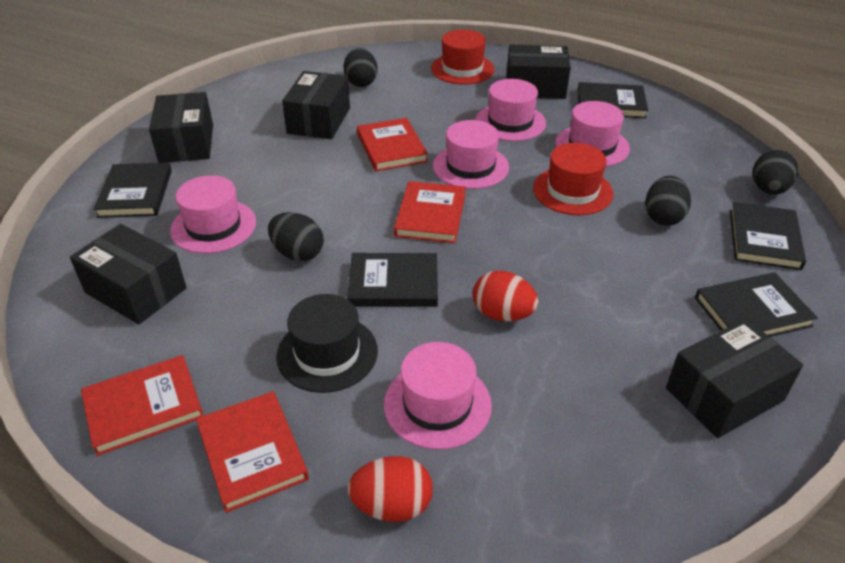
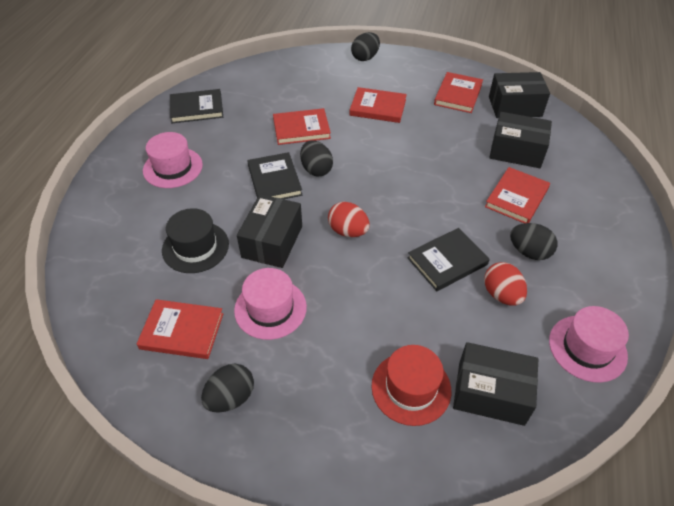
black book: [94,162,172,218] [347,253,438,307] [578,82,648,119] [695,272,818,337] [730,202,806,270] = 5 -> [170,89,223,123] [247,152,302,199] [407,228,490,291] = 3
black box: [70,224,187,324] [149,92,213,163] [282,71,350,139] [506,45,571,99] [666,319,803,438] = 5 -> [237,194,302,268] [453,342,538,426] [489,72,550,118] [489,112,552,168] = 4
pink hat: [170,175,256,254] [384,342,492,450] [433,120,509,189] [475,79,546,141] [555,101,630,166] = 5 -> [143,132,203,188] [234,268,307,340] [549,306,629,383] = 3
red book: [81,355,204,456] [196,391,309,513] [357,118,428,171] [394,181,466,243] = 4 -> [137,299,224,359] [273,108,331,145] [350,87,407,123] [434,72,483,113] [485,167,550,223] = 5
red hat: [431,30,495,85] [533,143,614,215] = 2 -> [371,345,451,426] = 1

